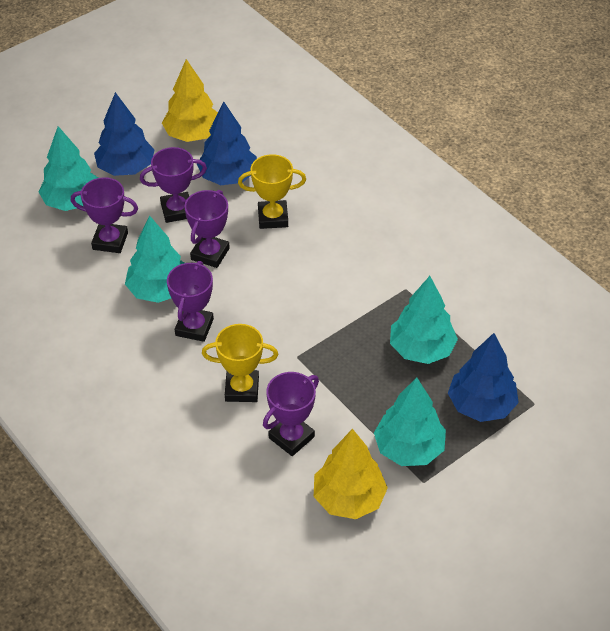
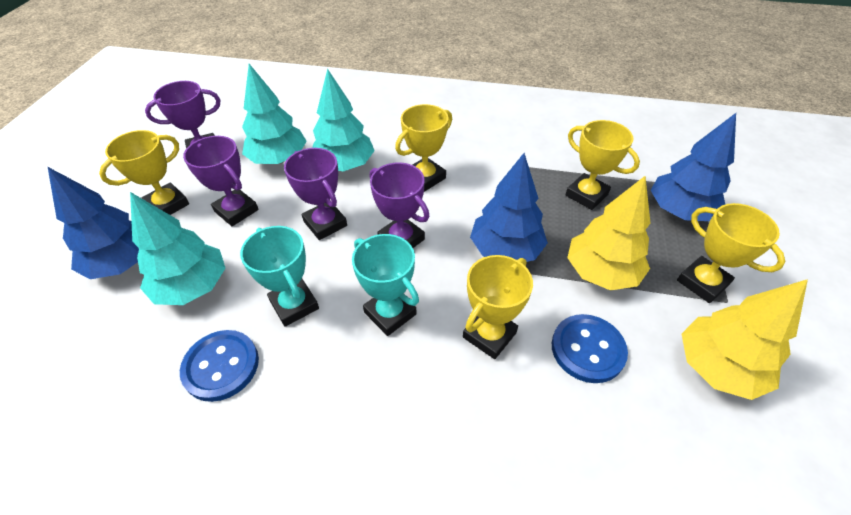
blue button: none = 0 -> [180,330,259,402] [552,314,628,383] = 2
purple trophy: [71,177,138,253] [140,147,207,223] [167,261,214,342] [184,190,230,268] [263,372,319,456] = 5 -> [145,81,220,149] [183,136,259,226] [284,148,347,240] [370,163,429,248] = 4
turquoise tree: [38,126,98,211] [125,216,185,303] [374,377,446,466] [390,276,458,364] = 4 -> [130,192,225,305] [242,64,307,164] [312,69,375,171] = 3
turquoise trophy: none = 0 -> [240,226,319,327] [352,234,419,336] = 2
yellow trophy: [202,324,278,402] [238,154,306,229] = 2 -> [99,130,189,215] [395,104,452,192] [463,255,533,359] [565,120,640,210] [677,203,785,303] = 5

